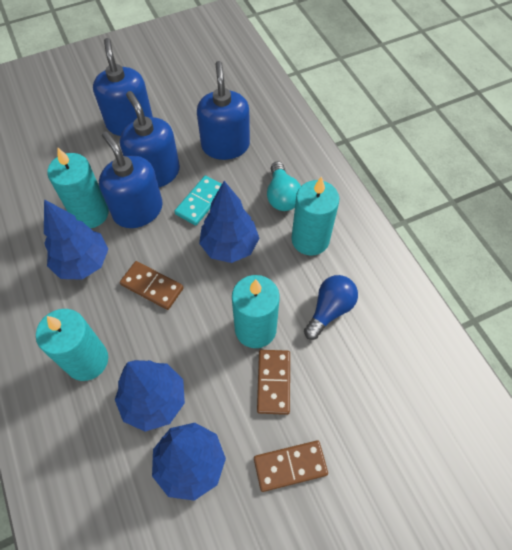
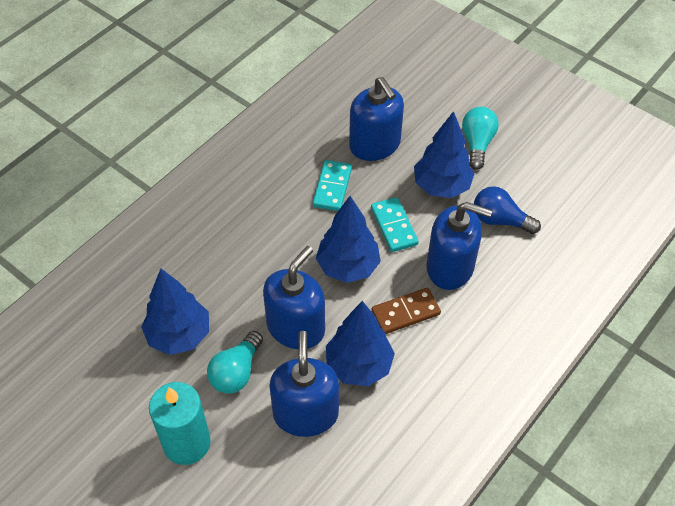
brown domino: [120,261,184,310] [254,441,328,492] [257,350,290,415] = 3 -> [372,288,441,334] = 1
turquoise candle: [36,309,108,381] [47,147,109,228] [232,275,280,348] [291,176,339,256] = 4 -> [149,382,211,465] = 1
turquoise domino: [174,176,222,225] = 1 -> [313,160,352,211] [371,197,419,252] = 2
turquoise light bulb: [267,161,301,211] = 1 -> [207,331,263,394] [462,107,499,170] = 2

